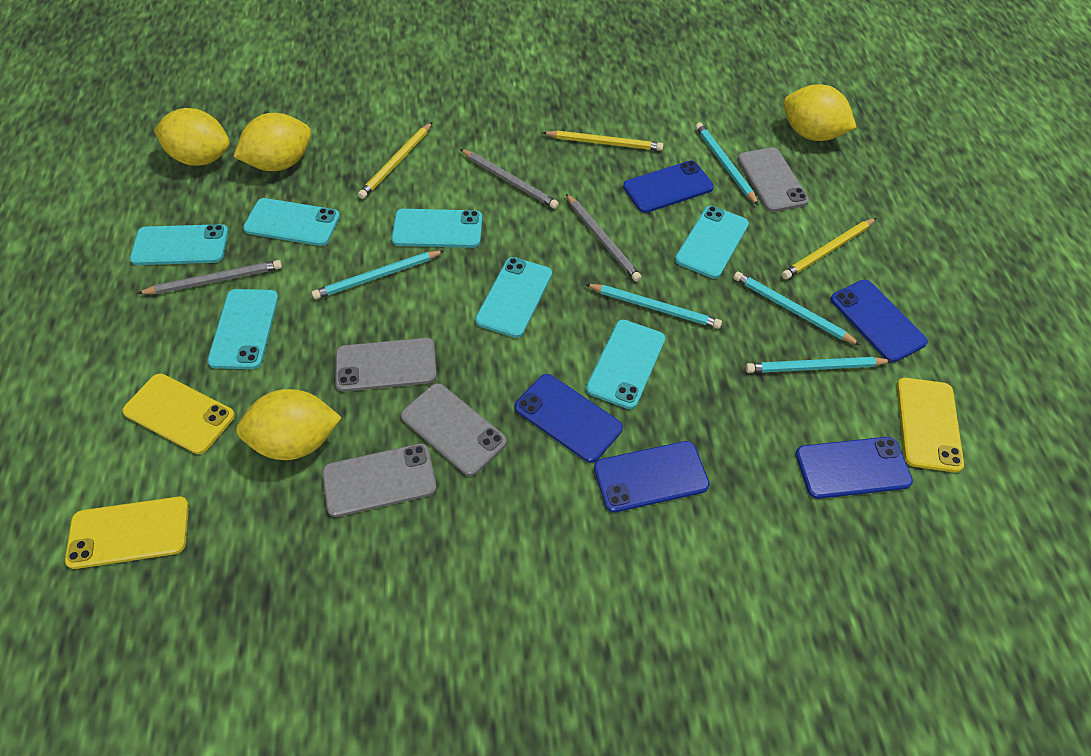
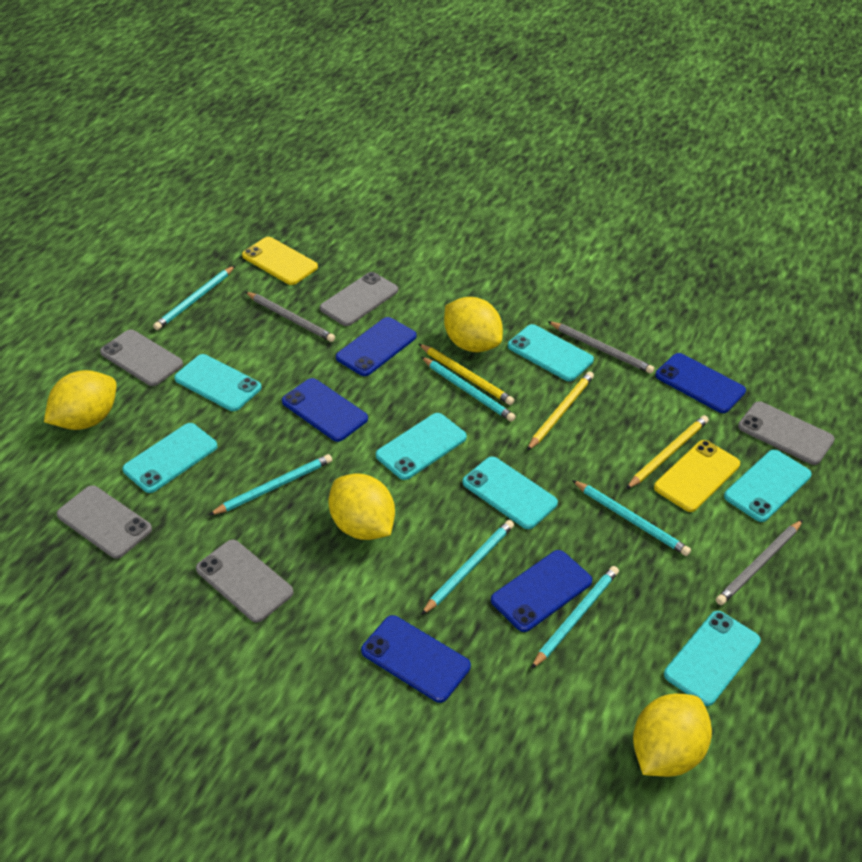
grey phone: [322,443,437,517] [335,338,437,392] [401,383,507,476] [738,147,809,212] = 4 -> [57,485,152,559] [100,330,183,386] [196,539,294,623] [320,272,398,326] [738,401,835,465] = 5
turquoise pencil: [312,250,445,299] [585,284,722,329] [695,123,759,206] [734,271,861,345] [745,357,892,373] = 5 -> [153,266,235,330] [209,454,332,515] [421,357,516,422] [421,520,514,615] [531,566,619,669] [572,480,691,556] = 6
yellow phone: [65,497,189,569] [122,373,235,454] [897,378,964,472] = 3 -> [242,237,318,285] [654,440,740,512] = 2

